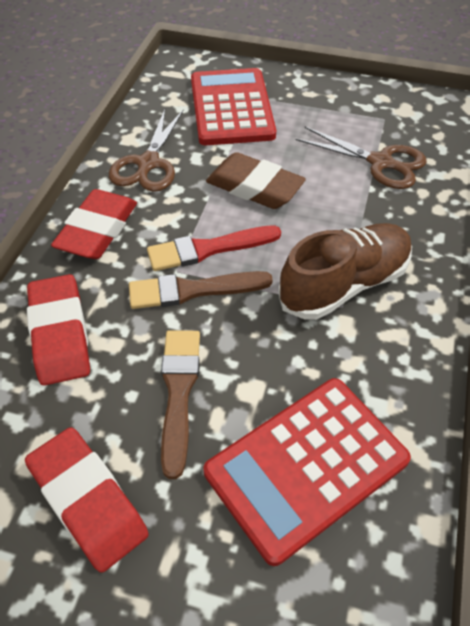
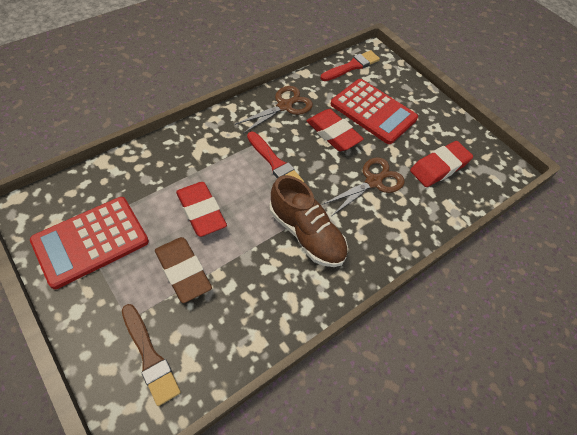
brown brush: [129,271,273,309] [161,330,200,479] = 2 -> [122,304,181,406] = 1
red brush: [147,225,281,271] = 1 -> [247,132,304,182] [320,50,380,81] = 2

